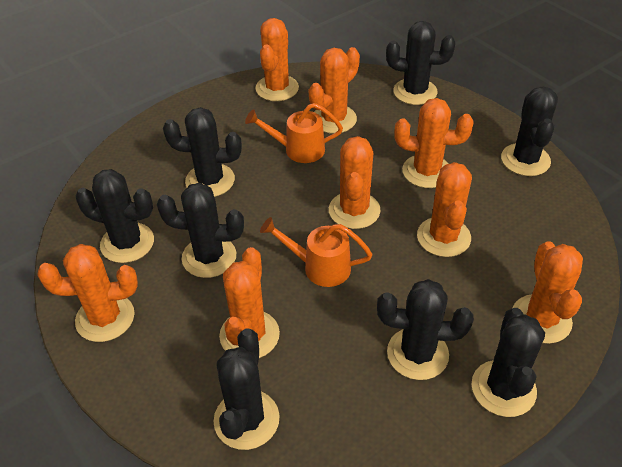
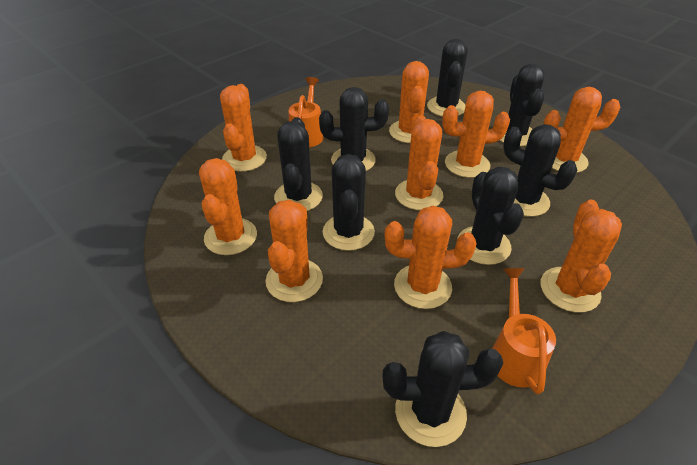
orange cactus: [37,244,138,342] [219,247,280,358] [256,18,299,101] [309,47,360,134] [329,136,381,229] [394,98,473,188] [417,162,472,257] [512,241,583,344] = 8 -> [199,158,257,255] [220,84,267,172] [266,200,323,302] [385,206,477,309] [389,61,429,143] [395,115,443,210] [442,91,510,178] [541,200,622,313] [544,87,620,173] = 9

